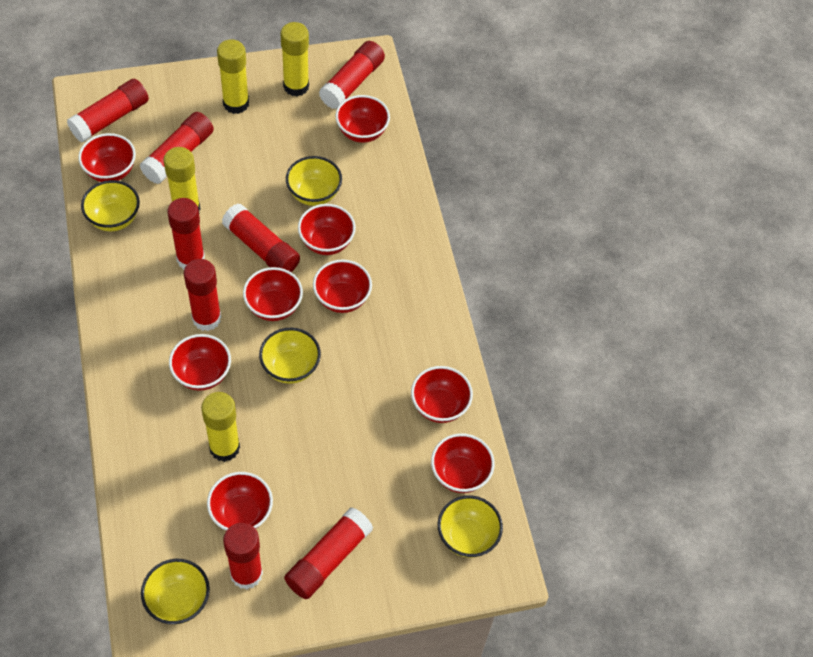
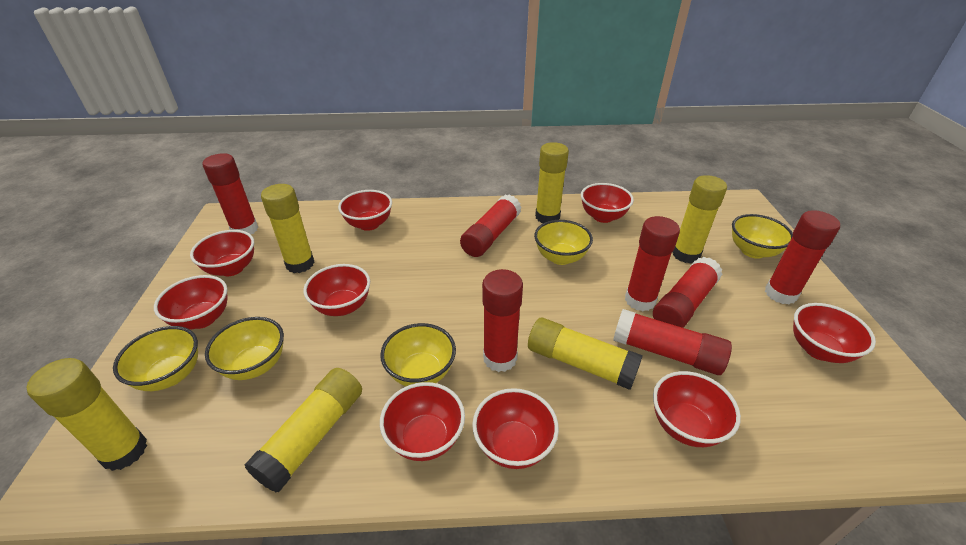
red glue stick: [67,79,149,142] [140,112,214,184] [167,198,205,270] [184,259,221,331] [222,203,300,272] [223,523,263,590] [284,507,373,599] [319,41,385,109] = 8 -> [202,153,258,234] [460,194,522,257] [482,269,523,372] [613,309,732,375] [625,216,680,311] [653,257,723,328] [765,210,840,304] = 7
yellow glue stick: [163,147,201,211] [201,392,240,462] [217,39,249,114] [281,22,309,96] = 4 -> [27,358,147,471] [245,368,362,493] [261,184,315,273] [528,318,643,390] [535,142,569,223] [672,175,727,264] = 6

